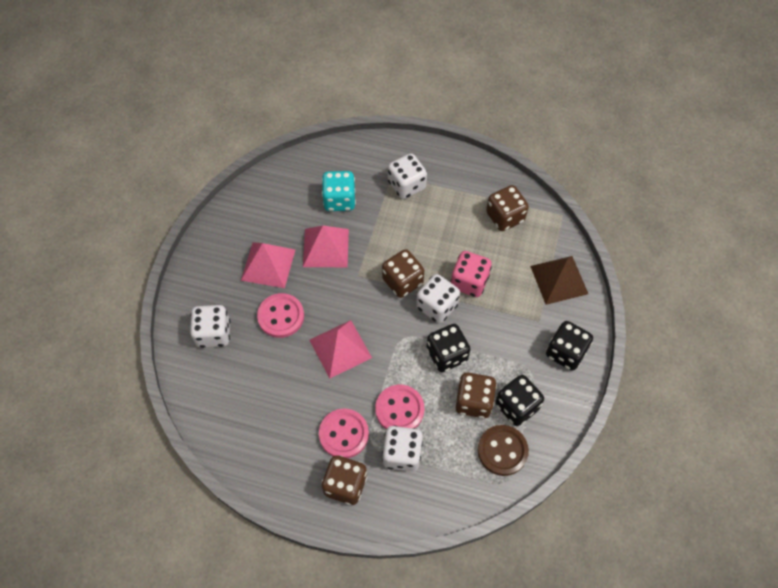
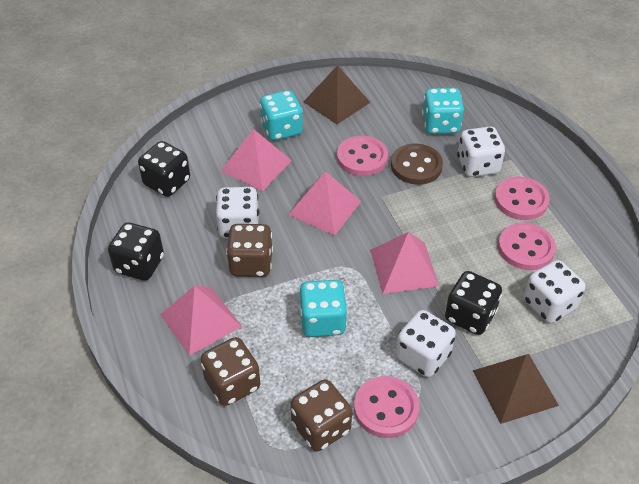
brown dice: [321,455,367,505] [382,249,424,298] [455,373,497,418] [486,185,529,231] = 4 -> [201,337,260,406] [226,224,273,277] [290,379,352,451] = 3
brown pyramid: [530,256,588,305] = 1 -> [303,65,370,124] [473,354,559,424] = 2
pink button: [257,293,304,338] [319,408,369,458] [375,385,424,430] = 3 -> [337,136,388,176] [354,376,420,438] [494,176,550,220] [498,223,556,270] = 4
pink dice: [450,251,492,297] = 1 -> none = 0
pink pyramid: [241,242,295,288] [303,226,349,267] [309,320,372,378] = 3 -> [160,285,242,356] [221,129,292,191] [288,171,361,236] [371,232,439,294] = 4
turquoise dice: [322,171,356,211] = 1 -> [260,90,303,140] [299,280,348,337] [422,88,464,134] = 3

